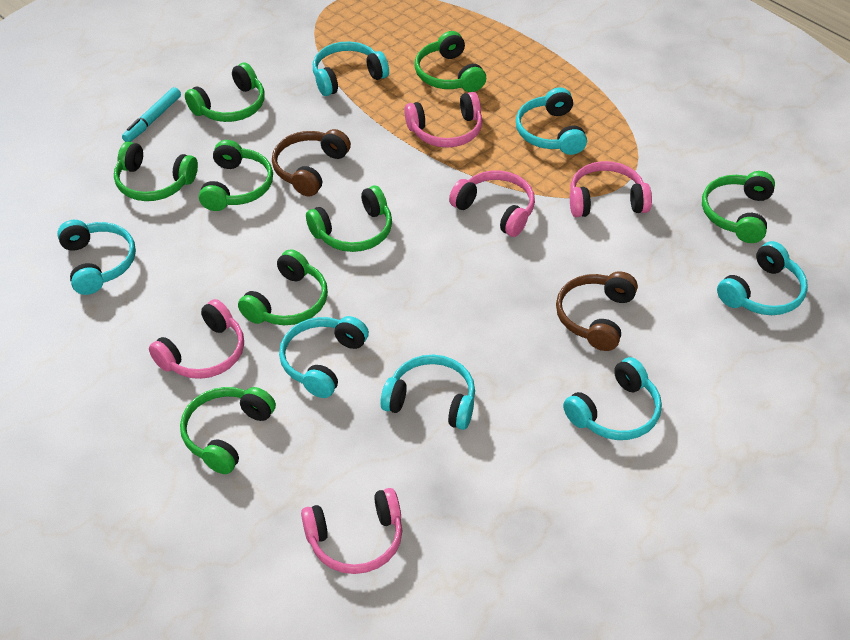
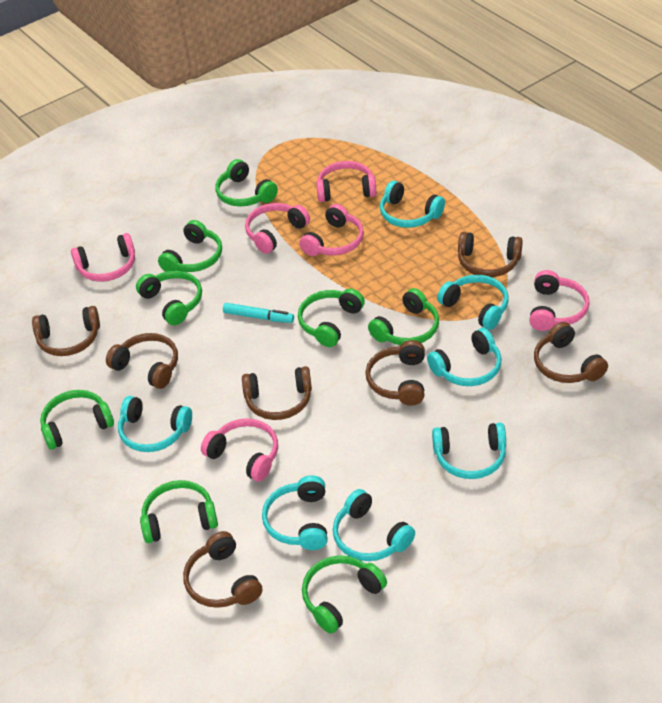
brown headphones: [272,129,351,196] [556,271,638,351] = 2 -> [32,306,100,356] [106,333,178,389] [183,531,262,608] [242,366,312,420] [365,340,425,406] [458,232,523,277] [534,322,608,383] = 7
pink headphones: [149,299,244,379] [301,488,402,574] [404,92,483,148] [449,171,535,237] [570,161,652,217] = 5 -> [71,233,135,282] [201,418,278,482] [245,203,310,254] [299,204,364,256] [316,161,376,202] [529,270,590,331] = 6

